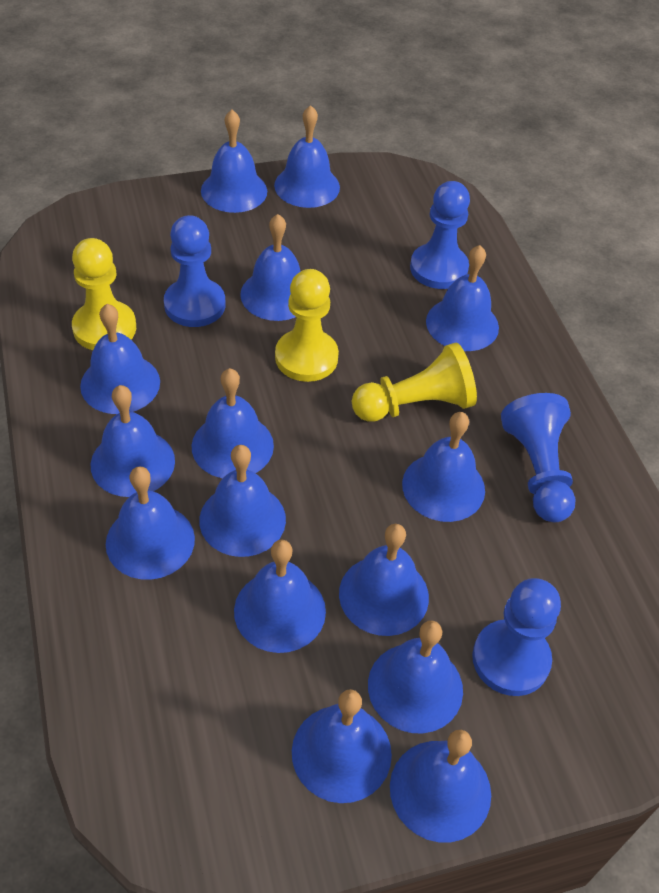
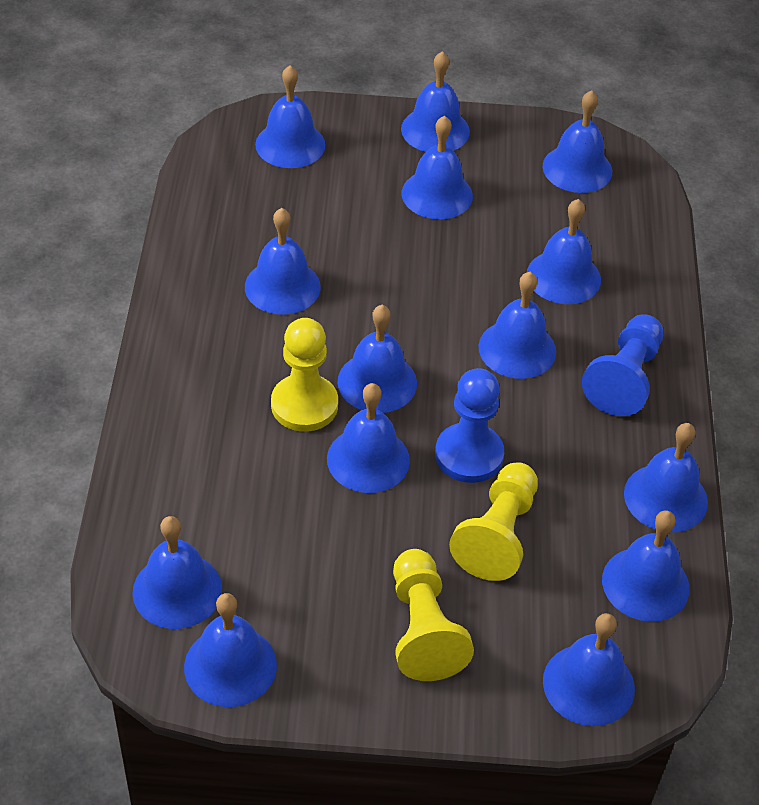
blue bell: [80,304,160,414] [91,385,175,497] [106,466,195,580] [192,368,274,478] [199,445,286,557] [201,110,267,213] [234,540,326,653] [240,214,301,321] [274,105,340,208] [292,689,392,803] [339,524,429,636] [368,620,463,734] [390,730,491,843] [402,412,485,522] [426,245,499,351] = 15 -> [132,516,222,629] [184,593,277,707] [245,208,321,315] [255,65,325,168] [327,383,410,493] [337,305,417,413] [401,51,470,152] [402,115,473,219] [478,272,556,379] [527,199,601,304] [543,90,612,193] [543,613,635,726] [602,511,690,622] [624,423,708,532] = 14
blue pawn: [164,215,225,327] [410,181,470,289] [472,578,561,696] [501,393,576,522] = 4 -> [435,368,504,483] [582,314,663,416] = 2

